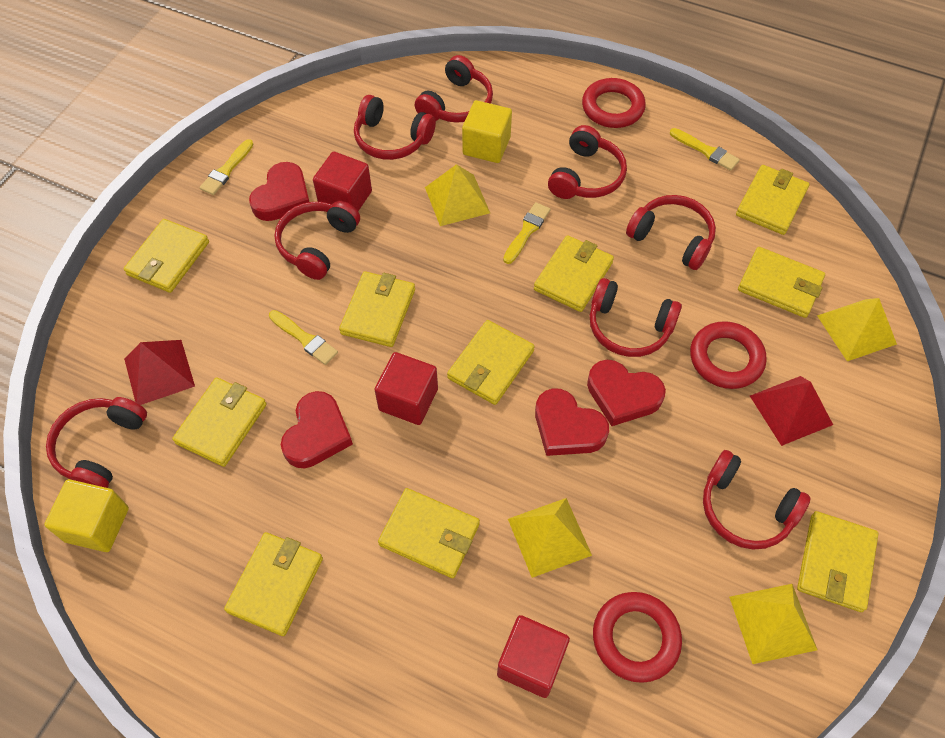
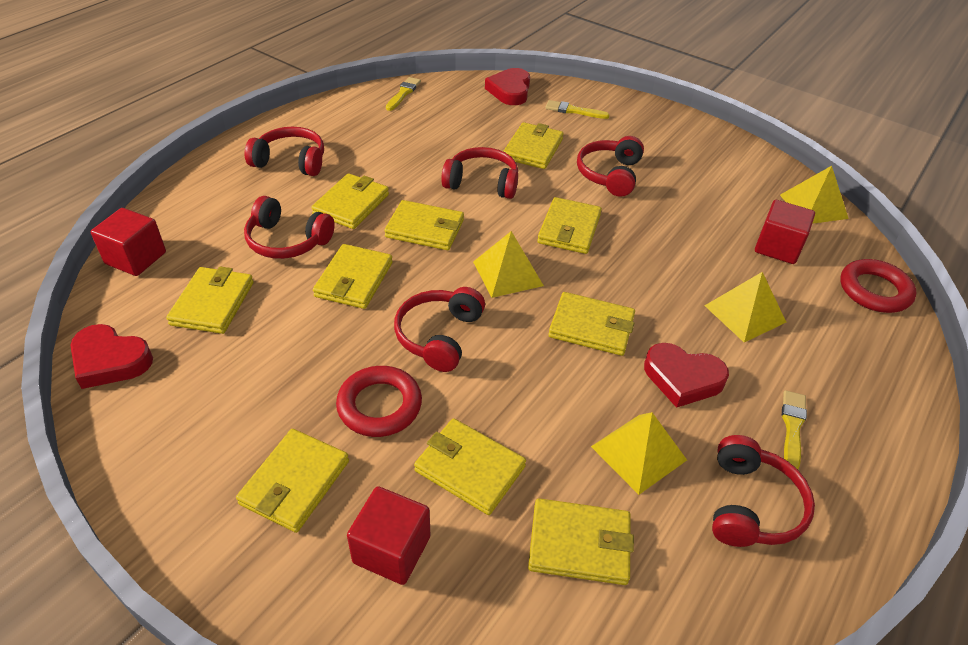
red headphones: [46,397,147,488] [274,201,360,280] [354,95,436,160] [415,55,493,123] [548,125,627,199] [590,278,682,357] [626,195,716,270] [703,450,810,550] = 8 -> [244,196,335,259] [245,127,324,176] [394,287,485,372] [441,147,518,199] [577,136,644,197] [712,435,815,547] = 6
red heart: [249,162,309,221] [281,391,353,468] [535,388,609,456] [587,360,666,426] = 4 -> [70,324,153,389] [485,68,530,105] [644,343,729,408] = 3
red pyramid: [124,340,195,405] [750,376,833,446] = 2 -> none = 0
red ring: [582,78,646,128] [593,592,682,683] [690,321,767,389] = 3 -> [336,366,422,437] [840,259,916,313] = 2
yellow brush: [200,139,254,195] [269,310,338,365] [503,202,551,264] [670,128,740,171] = 4 -> [386,77,421,111] [545,100,610,119] [782,390,807,469] = 3
yellow cube: [44,479,129,552] [462,100,512,163] = 2 -> none = 0

